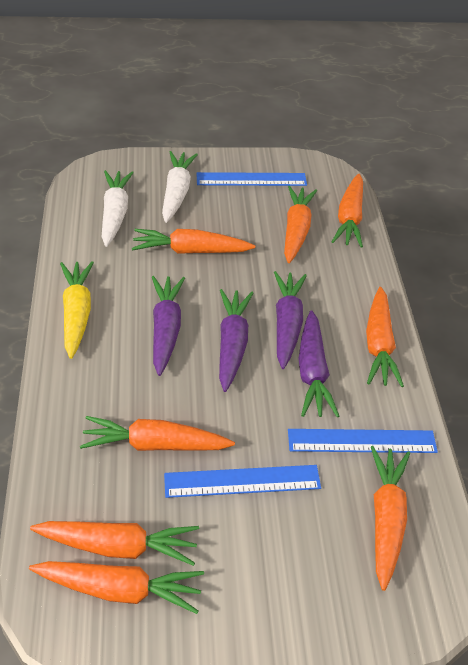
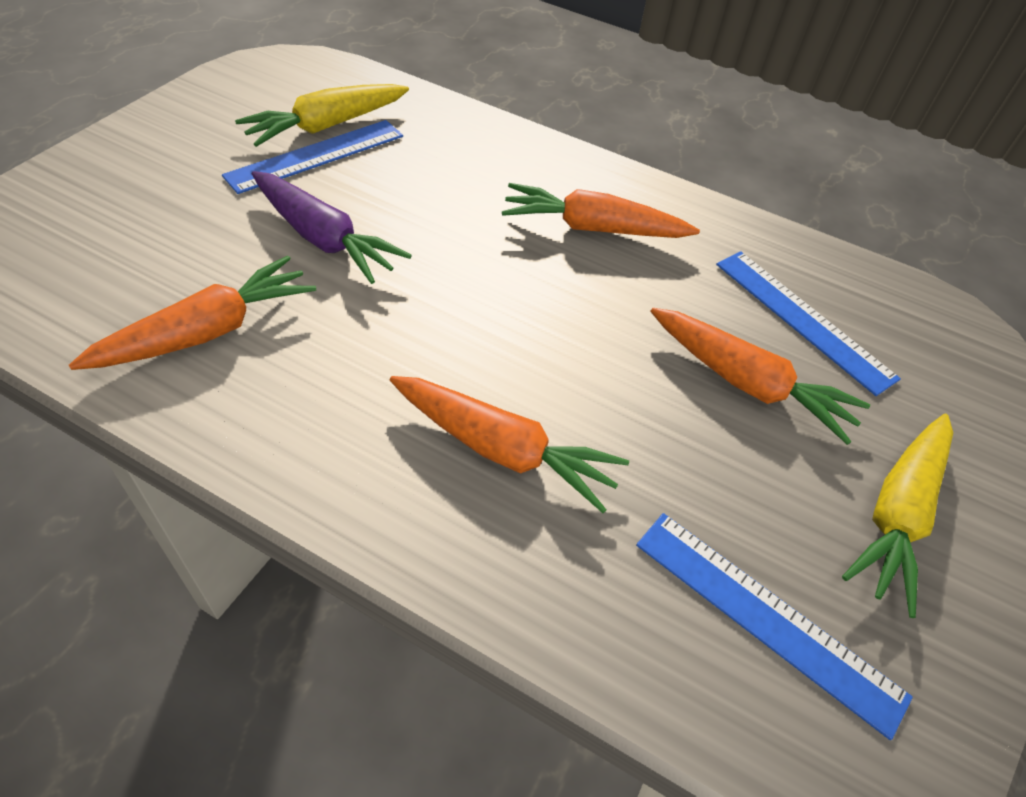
orange carrot: [29,561,204,614] [30,521,199,566] [80,416,235,451] [132,229,255,254] [284,186,317,263] [332,174,363,248] [366,287,404,387] [371,446,410,591] = 8 -> [69,256,316,370] [390,376,629,513] [502,183,700,238] [650,308,870,445] = 4
purple carrot: [152,276,185,376] [219,289,253,392] [274,271,307,369] [299,310,339,417] = 4 -> [252,171,412,284] = 1
white carrot: [102,170,134,247] [162,151,198,223] = 2 -> none = 0
yellow carrot: [60,261,94,359] = 1 -> [235,84,409,147] [842,414,953,618] = 2

